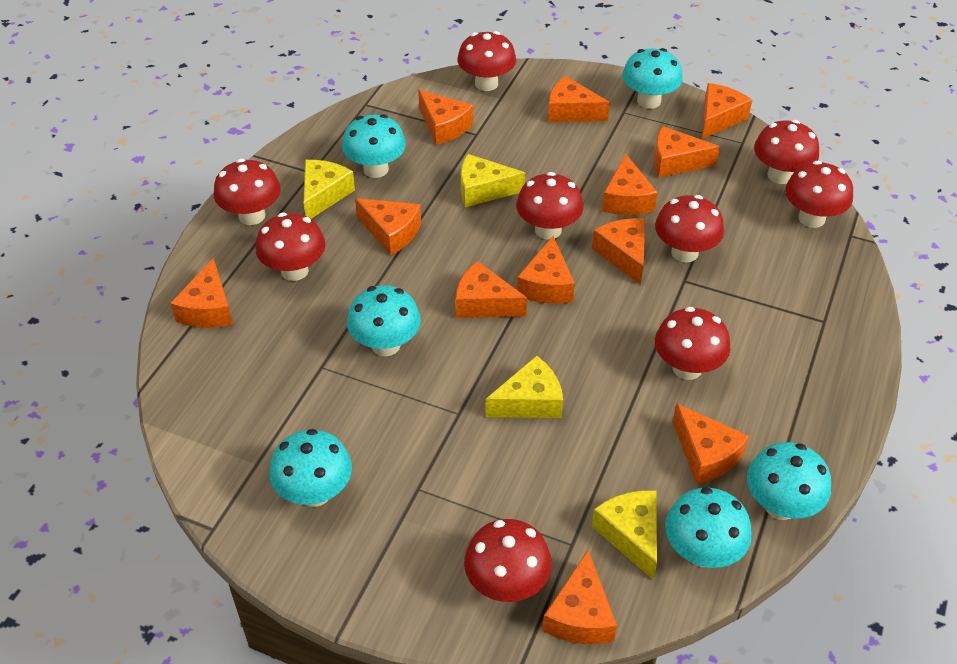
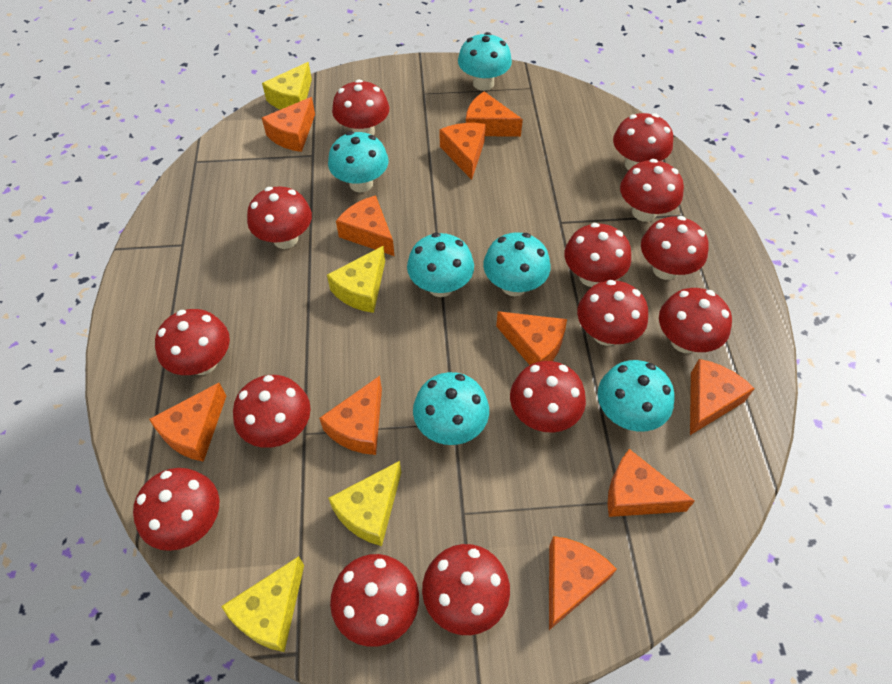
orange cheese: [170,258,233,328] [355,198,421,255] [418,90,473,145] [455,261,527,318] [517,236,575,304] [543,550,617,644] [548,76,610,122] [592,218,645,285] [602,154,658,215] [654,126,720,178] [673,403,749,484] [702,83,752,139] = 12 -> [149,383,226,462] [262,97,315,152] [319,376,382,455] [336,195,394,256] [440,123,486,180] [466,91,523,137] [496,311,567,365] [549,536,617,630] [608,449,695,517] [690,359,755,435] = 10
red mushroom: [214,159,281,225] [256,212,326,281] [457,31,516,91] [464,519,552,602] [516,172,583,240] [655,195,724,262] [655,307,731,380] [754,120,819,184] [785,161,853,228] = 9 -> [133,468,219,551] [155,309,230,375] [233,375,311,448] [247,186,312,249] [330,554,419,647] [332,80,389,135] [422,544,510,635] [510,361,586,433] [564,223,631,287] [577,280,648,346] [613,113,673,170] [620,159,684,222] [641,216,709,280] [659,288,732,353] = 14

